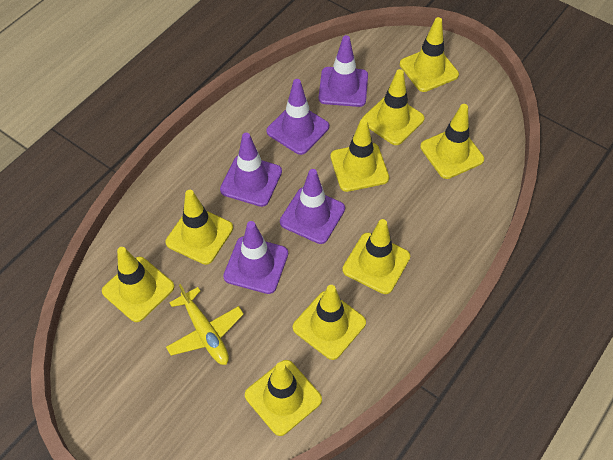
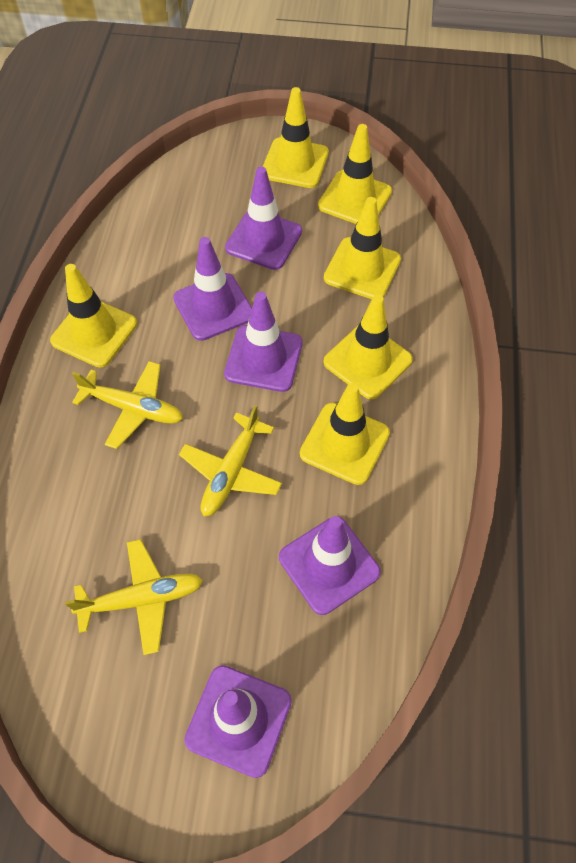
yellow plane: [166,284,244,365] = 1 -> [65,539,203,655] [72,361,183,449] [179,405,282,517] = 3
yellow traffic cone: [102,247,174,322] [166,190,233,265] [245,360,322,436] [293,285,366,360] [330,119,389,192] [342,219,410,294] [362,69,425,145] [400,17,459,92] [420,104,484,179] = 9 -> [50,264,137,368] [263,87,329,188] [300,383,390,485] [318,124,392,224] [323,294,413,399] [324,197,401,299] = 6

